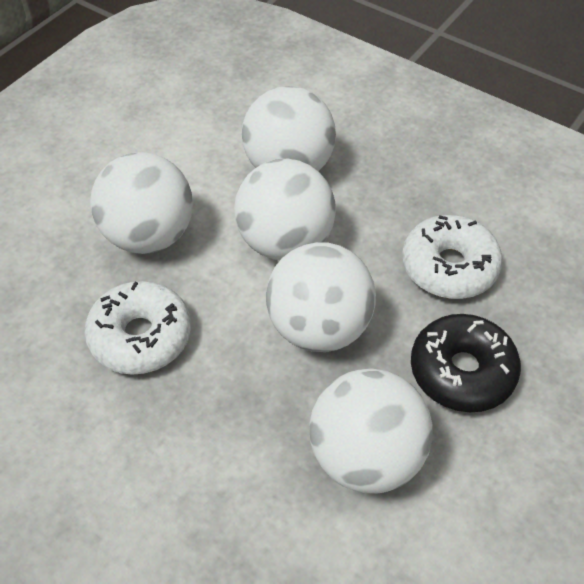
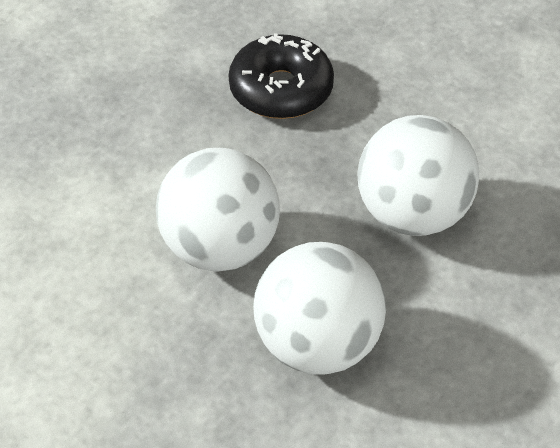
white ball: [90,152,193,254] [234,159,336,260] [242,86,336,171] [266,242,376,352] [309,369,433,494] = 5 -> [156,148,280,272] [253,242,386,375] [357,115,479,236] = 3
white donut: [84,281,191,375] [402,215,503,299] = 2 -> none = 0

